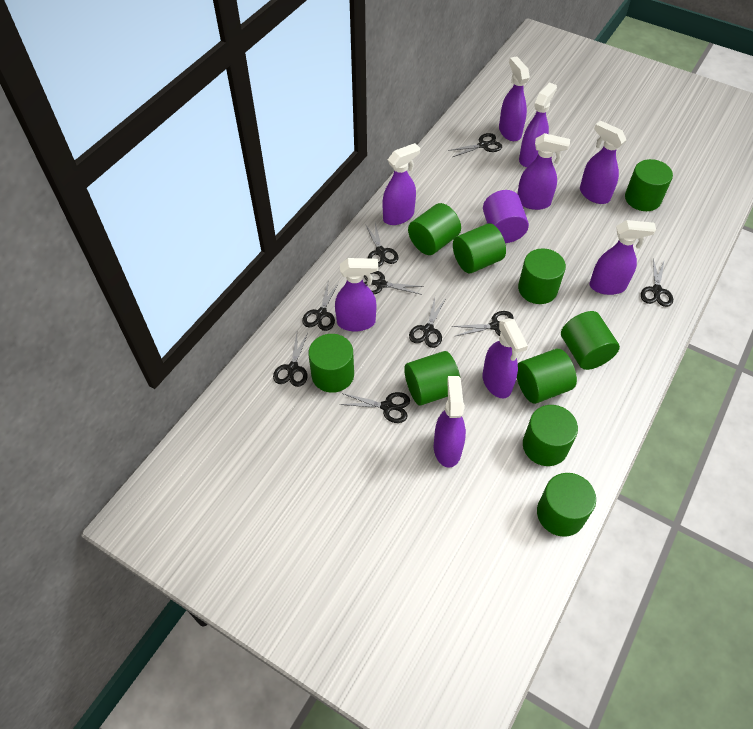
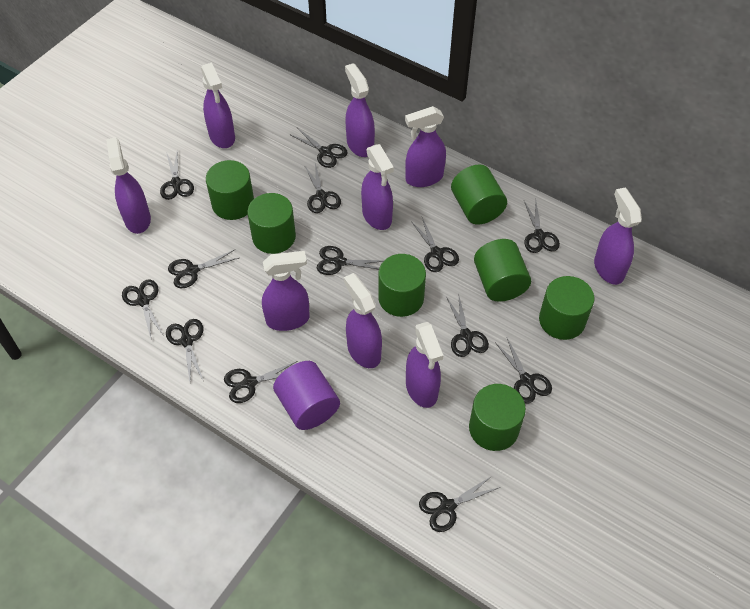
black scissors: [273,333,308,387] [302,282,339,331] [340,392,410,423] [364,271,424,295] [365,223,399,267] [409,297,446,348] [448,133,502,157] [452,311,514,336] [641,259,673,307] = 9 -> [122,280,164,338] [160,149,194,200] [166,319,203,382] [168,249,239,288] [224,361,298,403] [289,128,348,168] [304,163,341,213] [317,246,383,275] [411,217,459,272] [419,475,500,532] [446,293,489,357] [495,338,552,404] [524,200,560,253] = 13
green cylinder: [309,334,354,393] [404,351,460,406] [408,203,461,255] [453,223,506,274] [517,349,577,404] [518,248,566,304] [523,405,578,466] [537,473,596,537] [561,311,620,370] [625,159,673,211] = 10 -> [206,160,254,220] [247,193,296,254] [378,254,426,317] [451,164,507,224] [469,384,526,451] [474,239,531,302] [539,276,594,340] = 7

